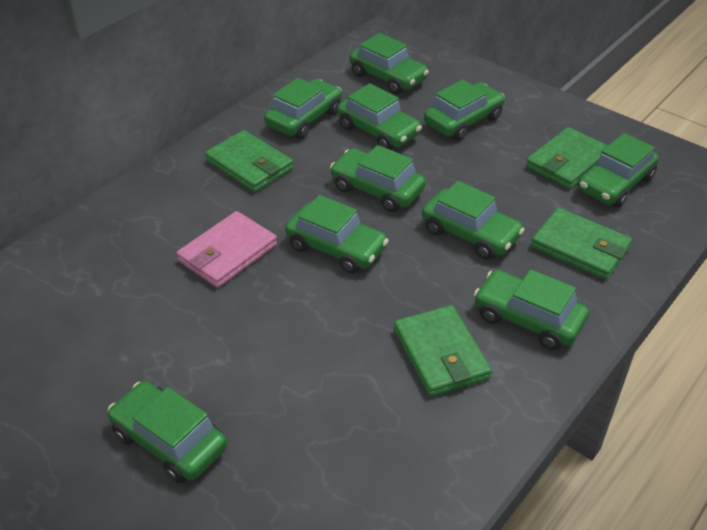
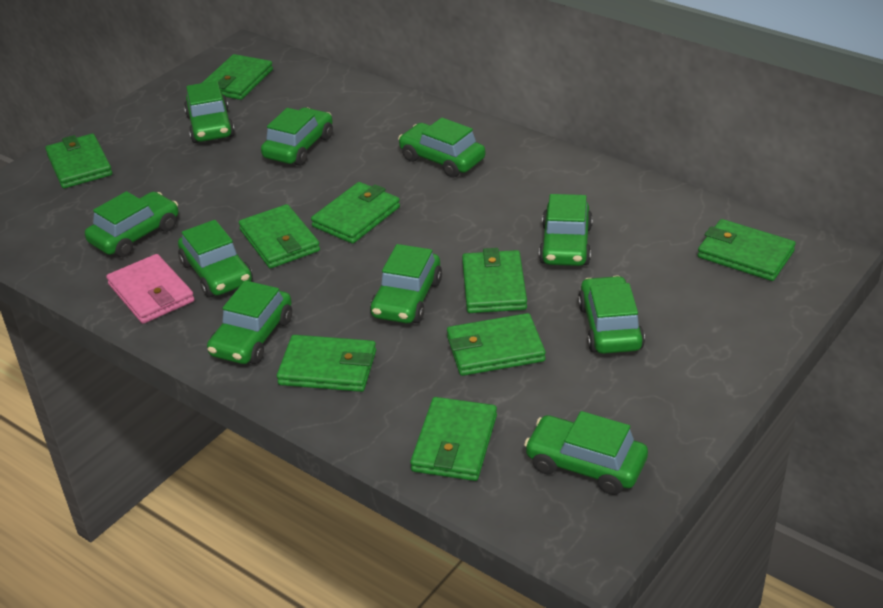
green wallet: [205,130,294,192] [394,305,492,397] [526,127,608,189] [531,208,632,280] = 4 -> [45,134,112,188] [202,54,273,100] [239,204,320,268] [277,335,376,392] [311,182,400,244] [410,397,497,481] [447,313,546,376] [462,248,527,313] [698,219,796,281] = 9

